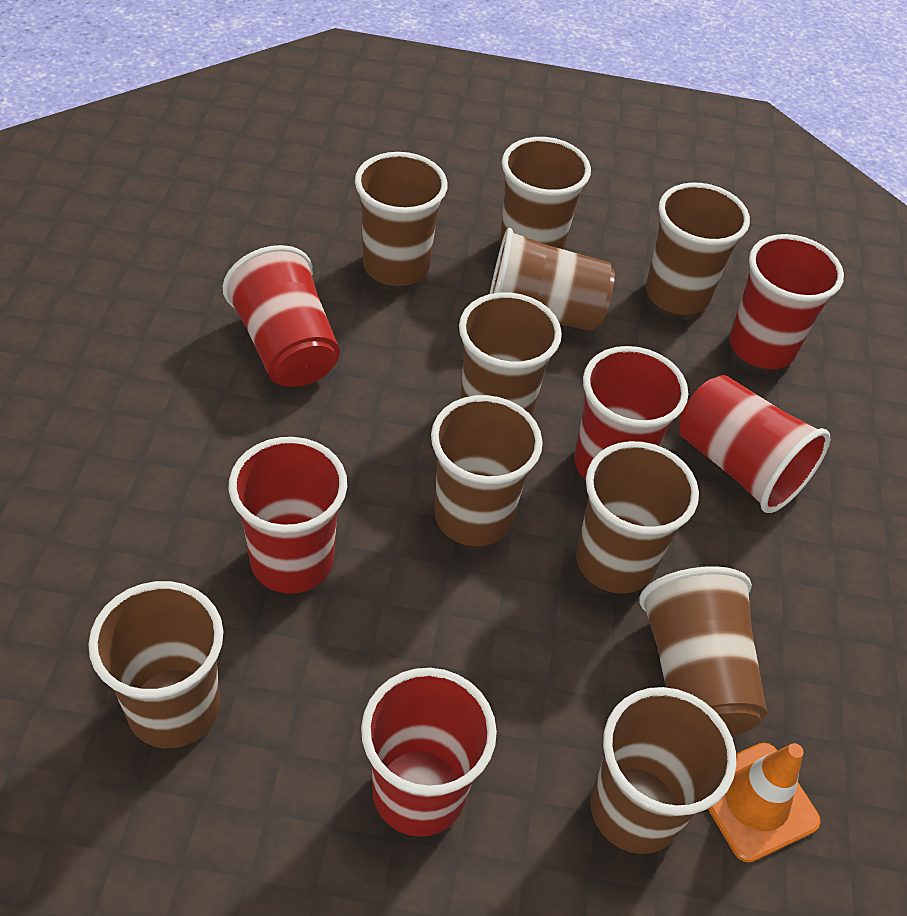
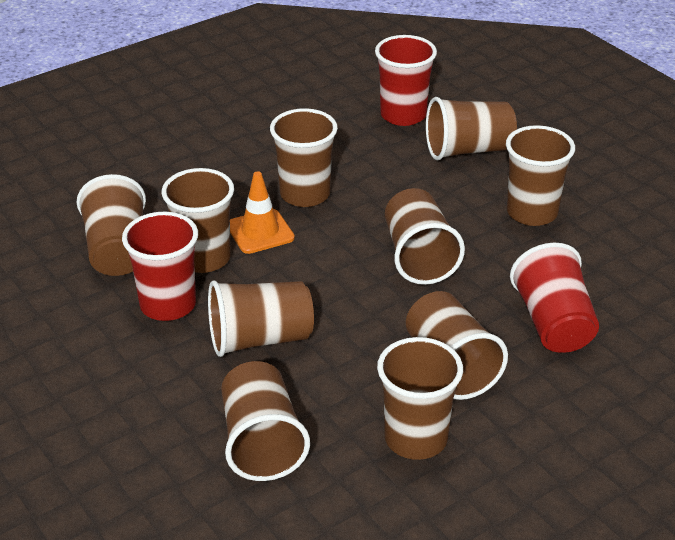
red cup: [223,245,340,387] [229,437,347,594] [361,668,497,837] [574,346,688,480] [679,375,830,513] [729,234,844,369] = 6 -> [122,212,198,321] [375,35,437,126] [510,243,599,353] = 3

